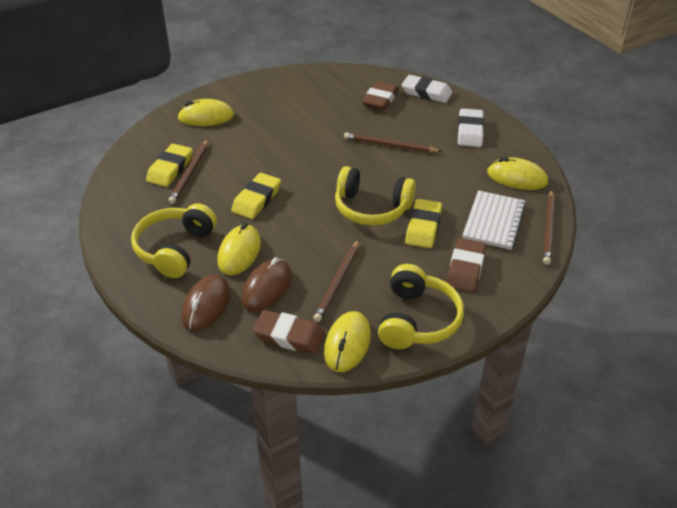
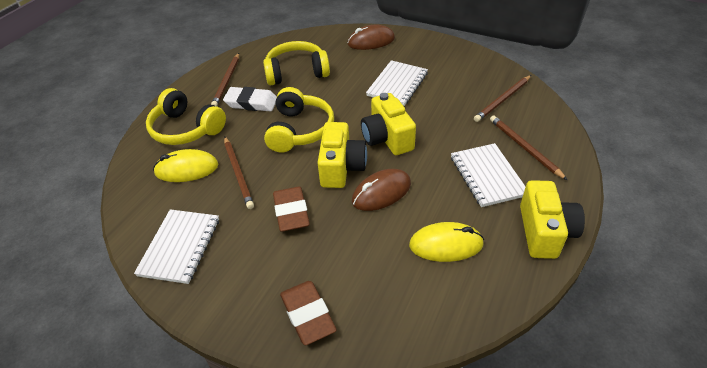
brown eraser: [253,310,325,354] [362,81,399,110] [446,238,486,292] = 3 -> [273,187,310,232] [280,281,337,345] = 2
white eraser: [402,75,452,103] [457,108,484,147] = 2 -> [223,87,277,112] = 1
white notebook: [462,190,526,250] = 1 -> [134,209,219,284] [366,60,428,106] [451,143,526,207] = 3
yellow camera: none = 0 -> [317,122,367,188] [361,93,416,155] [520,180,585,259] = 3
yellow eraser: [146,143,193,187] [231,173,281,219] [405,199,442,248] = 3 -> none = 0
yellow mouse: [177,99,234,126] [217,222,261,275] [324,311,371,372] [487,157,548,190] = 4 -> [153,149,218,182] [409,222,484,262] = 2

